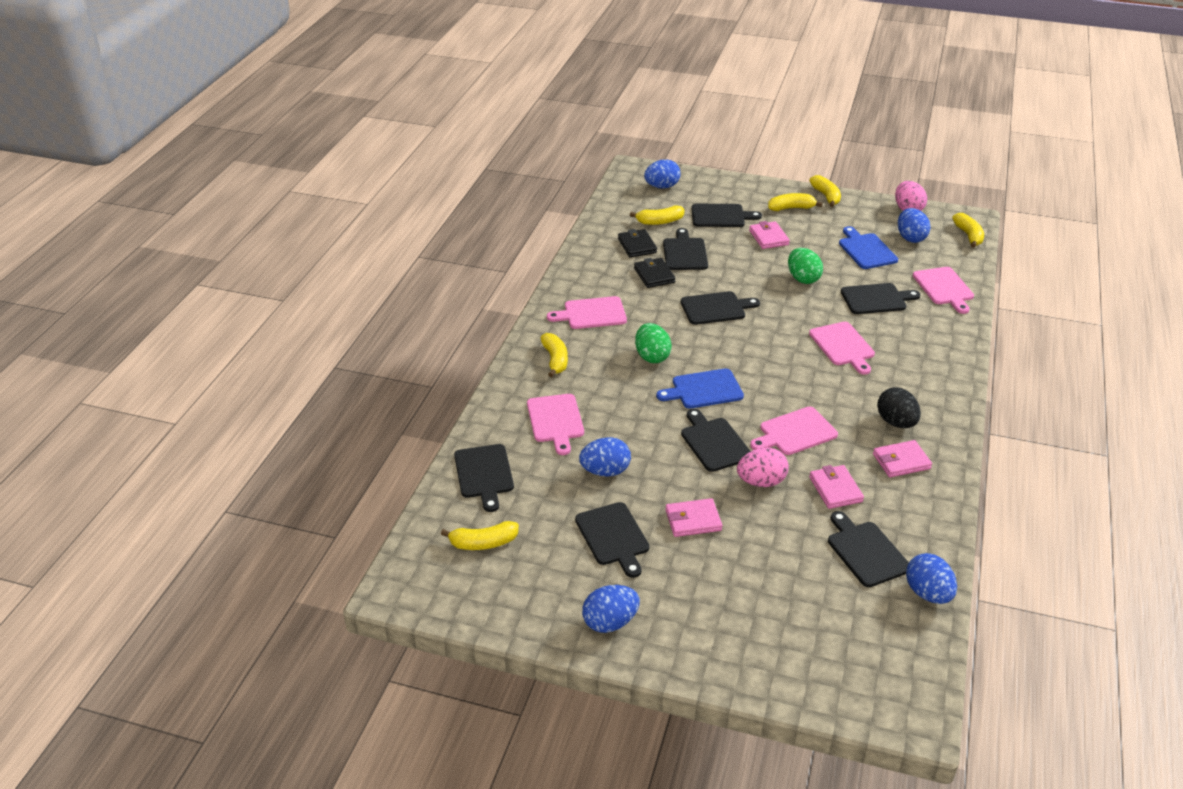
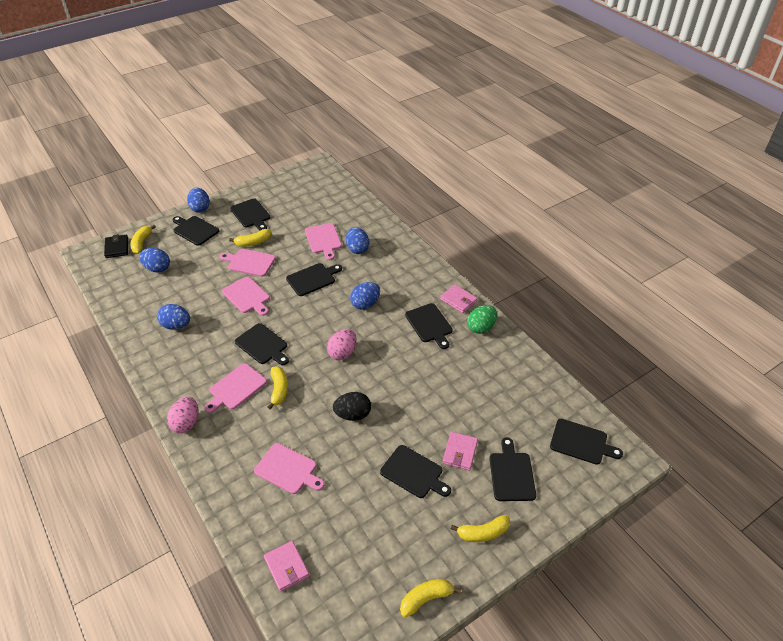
black wallet: [618,229,657,257] [634,258,676,288] = 2 -> [104,234,128,258] = 1
blue cutting board: [656,368,744,409] [839,226,898,269] = 2 -> none = 0
green egg: [635,323,672,363] [788,248,823,284] = 2 -> [467,305,497,334] = 1
pink wallet: [665,498,722,537] [749,221,790,249] [809,465,864,509] [873,440,932,477] = 4 -> [264,541,310,592] [440,284,478,313] [442,432,478,470] = 3
yellow banana: [441,521,519,550] [541,333,568,377] [630,205,684,225] [768,193,823,211] [809,175,841,207] [952,213,984,248] = 6 -> [130,225,156,254] [229,229,271,247] [268,367,288,409] [400,579,461,618] [451,515,510,542] = 5

